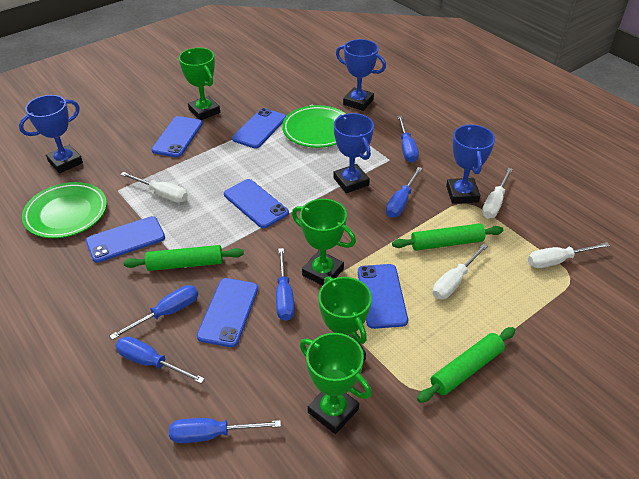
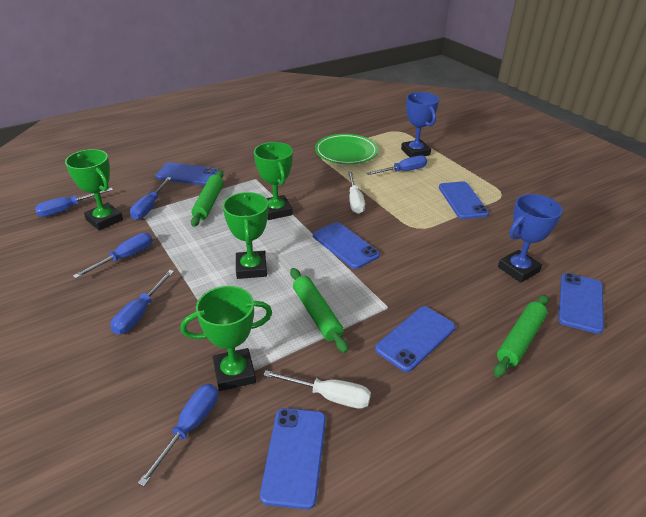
blue trophy: [19,95,83,173] [334,113,374,193] [336,39,386,111] [446,124,495,204] = 4 -> [401,92,439,157] [498,194,563,283] = 2
green plate: [22,182,107,238] [282,105,346,148] = 2 -> [315,134,378,164] = 1
white screwdriver: [120,172,188,203] [433,244,488,299] [482,168,513,219] [528,242,610,268] = 4 -> [263,370,371,409] [348,172,365,214] = 2

